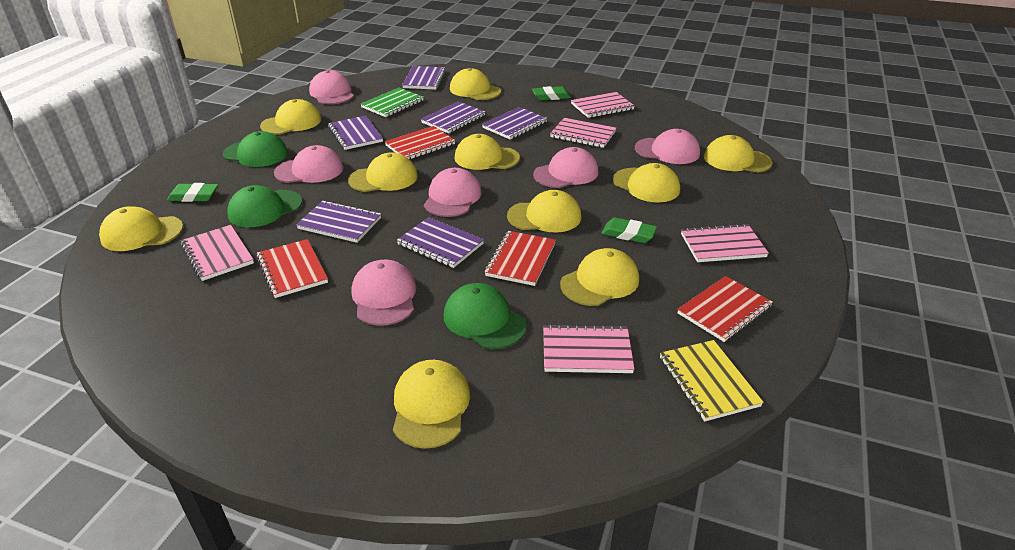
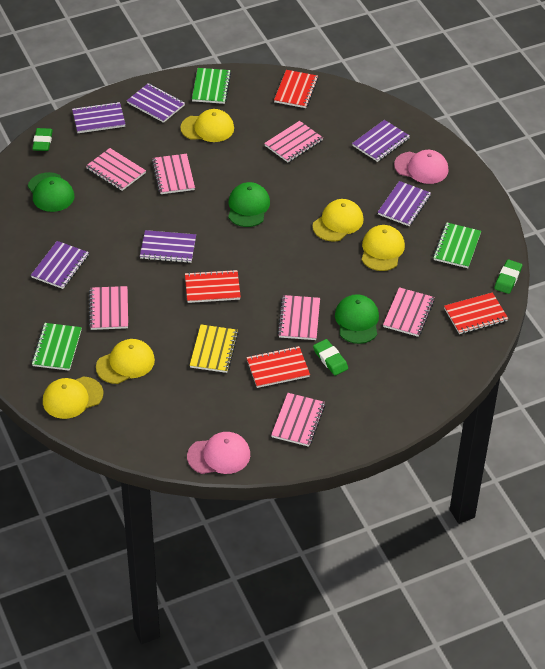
green notebook: [361,88,424,117] = 1 -> [32,323,82,371] [192,68,231,104] [433,223,481,268] = 3
pink cap: [274,145,344,183] [309,70,354,104] [352,260,416,326] [424,168,482,217] [533,147,598,188] [635,129,700,164] = 6 -> [187,432,250,474] [394,150,448,184] = 2
pink notebook: [181,225,254,281] [543,324,635,373] [550,118,616,148] [571,92,635,118] [681,224,769,262] = 5 -> [86,148,146,191] [89,286,128,330] [152,154,195,194] [264,121,323,162] [271,393,325,447] [278,295,320,340] [383,287,435,337] = 7
yellow cap: [99,206,183,251] [260,99,321,135] [348,152,418,192] [393,360,470,449] [450,68,501,100] [454,134,520,170] [507,190,581,233] [560,248,639,306] [613,163,680,203] [704,135,772,173] = 10 -> [43,376,103,419] [96,339,155,384] [180,109,234,142] [313,199,363,242] [362,225,405,271] = 5

